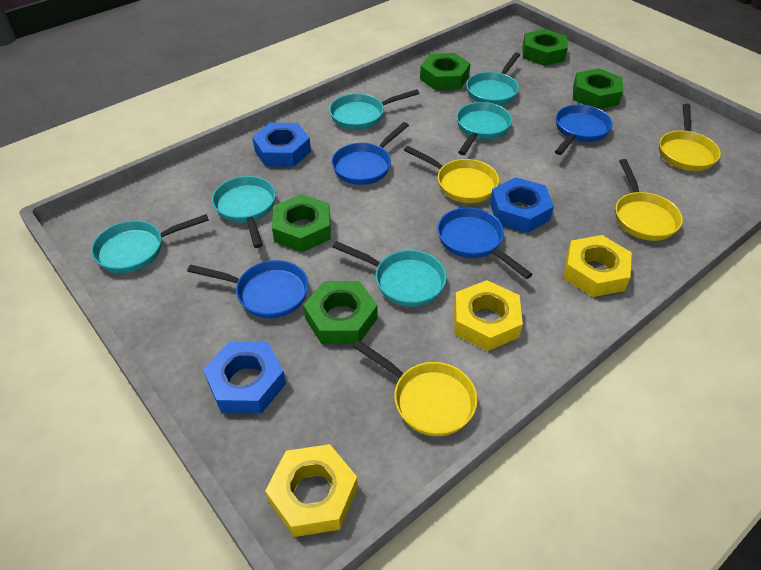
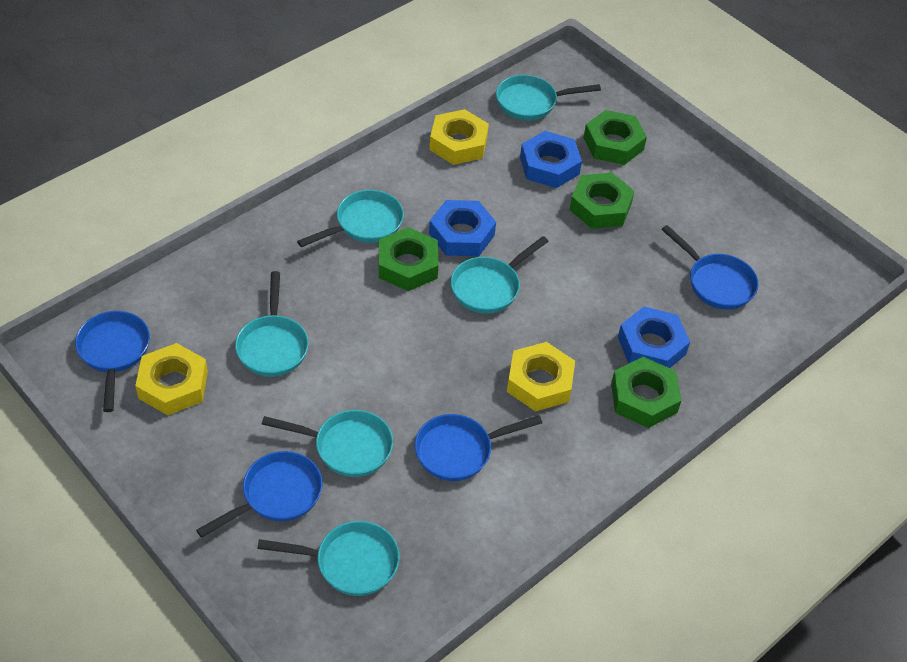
green nut: [272,194,331,252] [303,281,378,344] [420,53,471,90] [523,29,568,66] [573,68,623,109] = 5 -> [379,227,439,291] [569,173,635,229] [583,110,647,165] [611,357,681,428] = 4
yellow pan: [353,340,478,436] [404,146,499,203] [615,159,683,241] [659,104,721,171] = 4 -> none = 0

